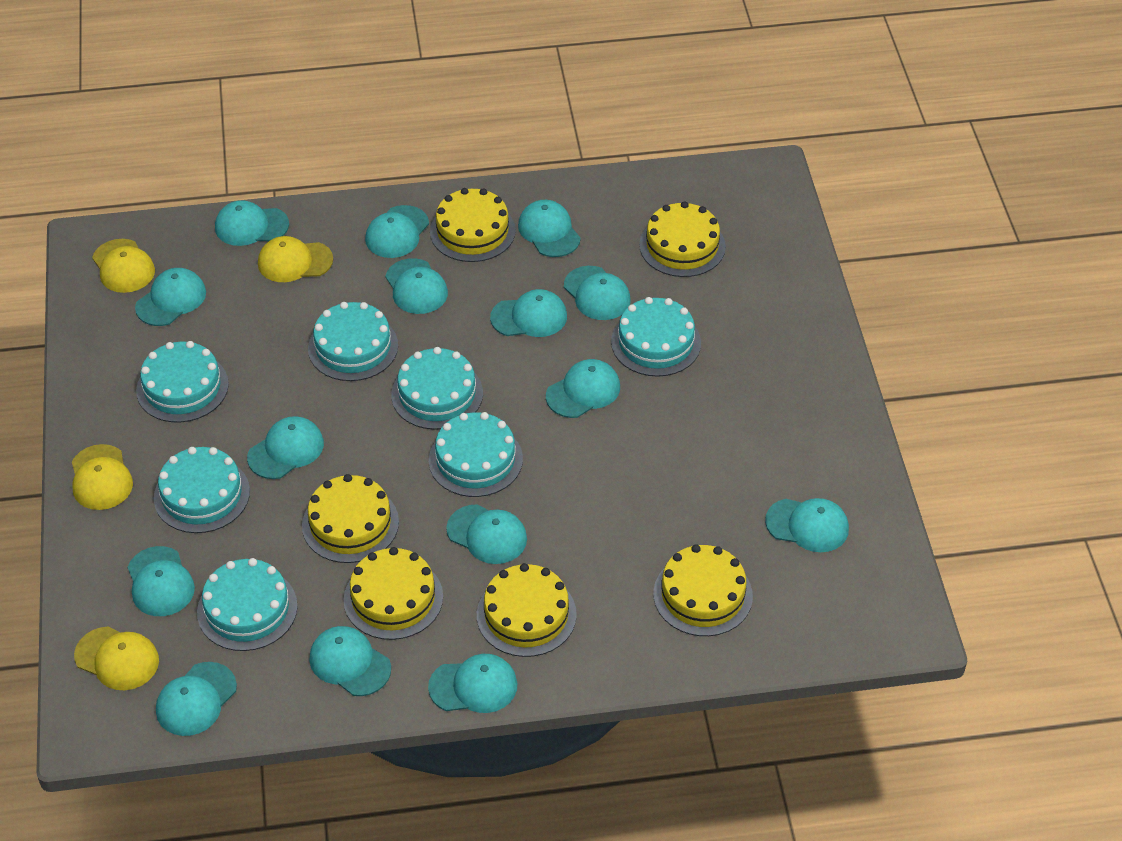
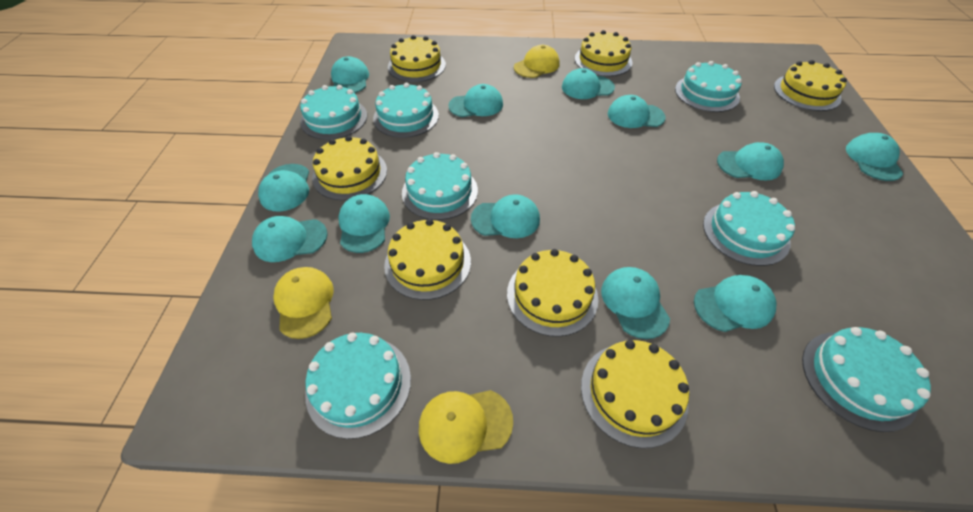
turquoise cap: [128,546,195,616] [135,268,206,326] [156,662,237,736] [215,200,289,246] [247,416,324,479] [309,626,391,696] [365,205,429,258] [385,258,448,314] [428,654,517,713] [446,504,527,564] [490,289,567,337] [518,200,581,257] [546,359,620,418] [564,266,631,320] [765,498,849,552] = 15 -> [252,216,328,262] [258,164,309,211] [331,56,369,93] [338,194,390,253] [448,84,503,117] [471,194,540,238] [562,68,615,99] [601,267,670,339] [608,95,666,128] [694,275,776,332] [717,142,784,181] [846,133,904,181] = 12
yellow cake: [302,474,399,563] [344,547,443,640] [430,188,516,262] [477,563,577,657] [639,201,726,277] [653,544,753,636] = 6 -> [312,136,387,200] [384,219,471,300] [388,35,446,82] [507,249,598,337] [575,30,632,76] [581,340,689,448] [774,60,847,111] = 7
yellow cap: [72,444,133,510] [74,627,159,690] [92,239,155,293] [258,236,333,282] = 4 -> [273,267,334,339] [419,390,513,464] [514,45,560,78] = 3

